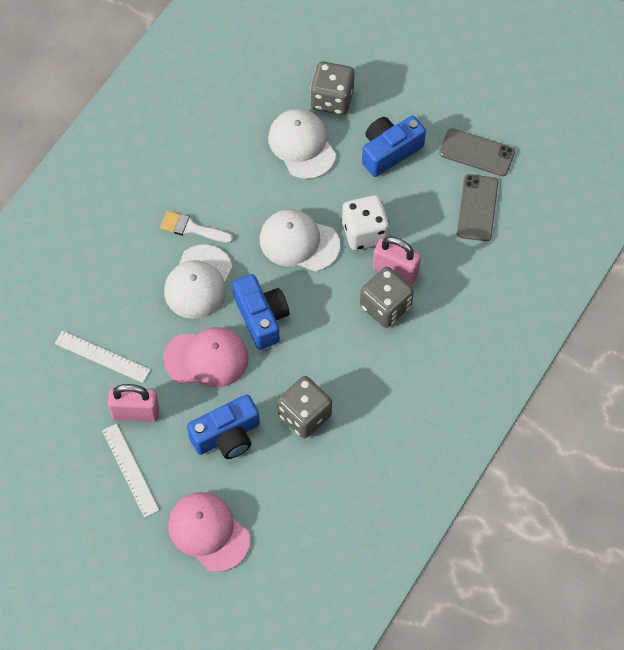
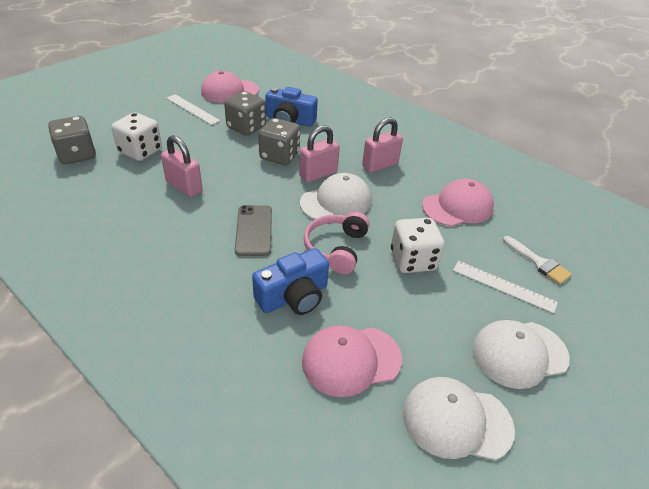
blue camera: [187,394,260,459] [232,274,290,350] [362,116,426,177] = 3 -> [252,248,329,315] [265,87,318,127] = 2
grey phone: [439,128,515,176] [457,174,498,241] = 2 -> [235,205,272,256] = 1
pink cap: [163,327,249,388] [168,492,250,572] = 2 -> [201,71,259,103] [302,325,402,397] [422,179,494,227] = 3
pink headphones: none = 0 -> [304,212,370,274] = 1
pink padlock: [108,384,159,422] [373,236,421,285] = 2 -> [161,135,203,197] [299,125,340,182] [362,117,403,173] = 3
white dice: [342,195,389,250] = 1 -> [111,112,162,161] [391,218,444,273] = 2

